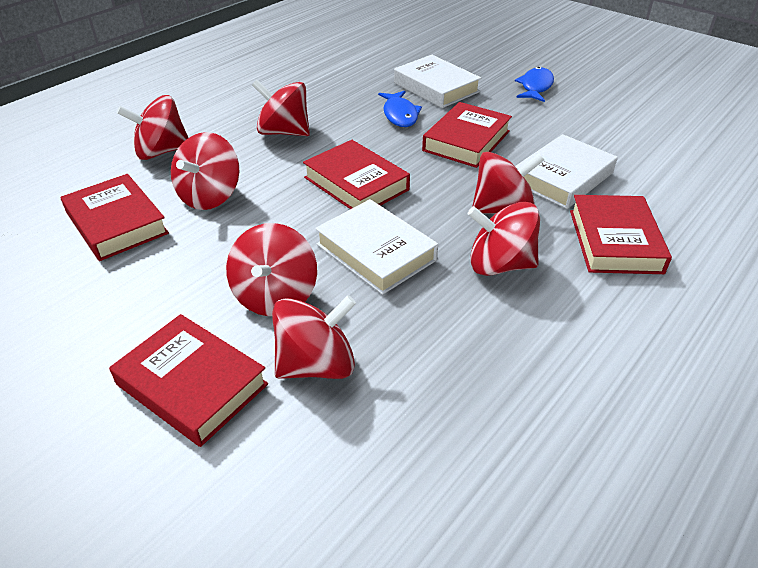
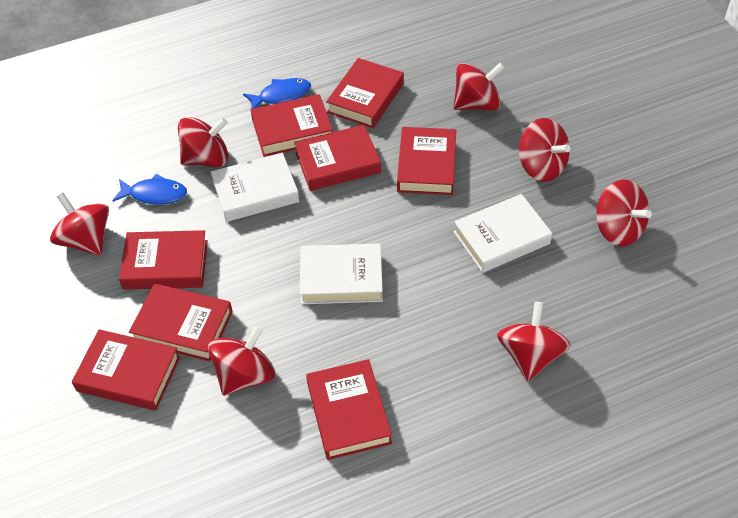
red book: [61,174,169,261] [109,314,268,447] [303,140,410,209] [422,102,512,168] [570,195,672,274] = 5 -> [72,329,180,411] [119,230,208,290] [129,283,233,361] [251,94,333,157] [294,125,381,191] [306,359,392,460] [326,58,404,128] [397,127,456,195] = 8

